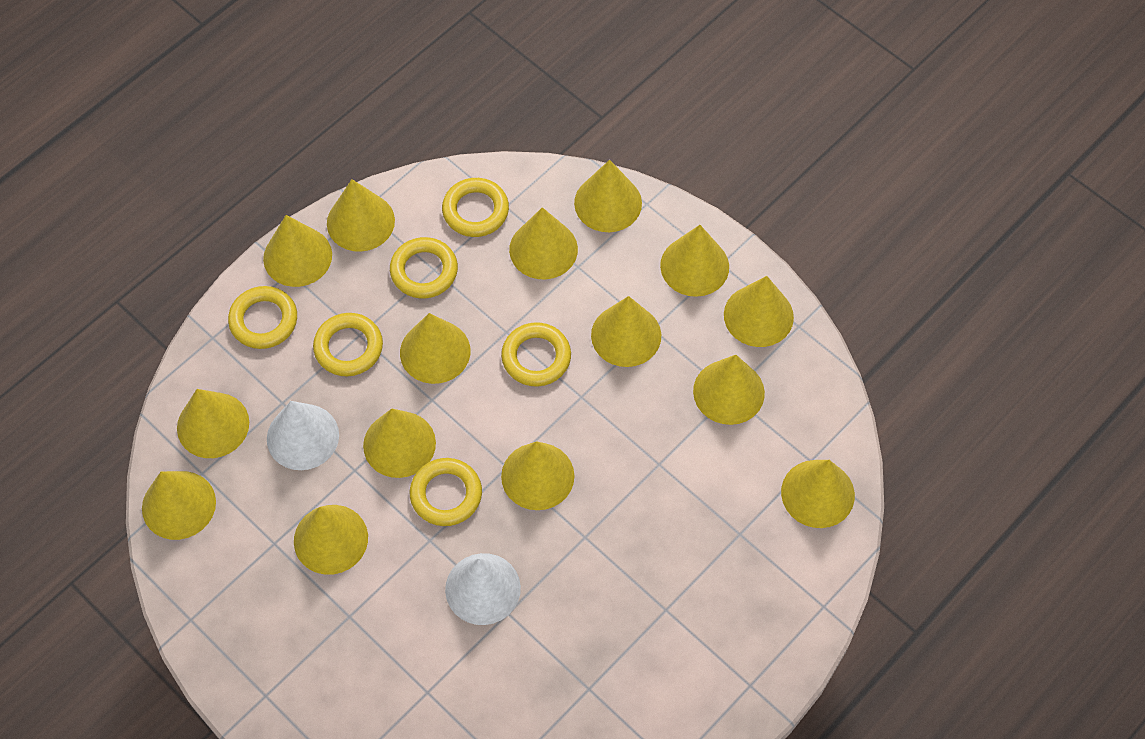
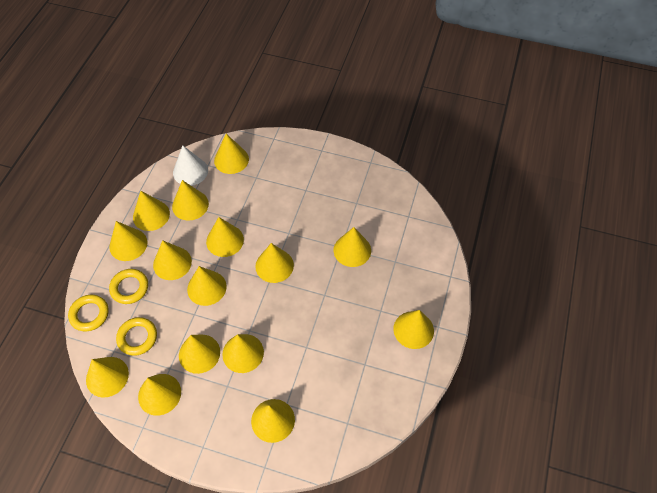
white cone: [267,401,339,470] [445,553,521,625] = 2 -> [173,145,208,186] = 1
yellow ring: [228,286,297,349] [313,313,383,376] [390,237,458,298] [410,458,482,526] [442,178,509,237] [501,322,571,387] = 6 -> [68,295,109,331] [109,269,148,304] [116,317,157,356] = 3

